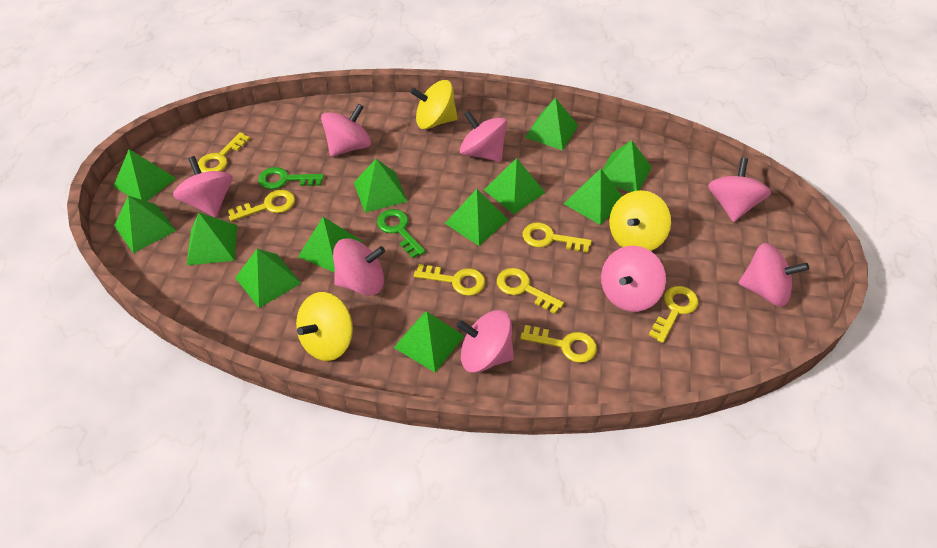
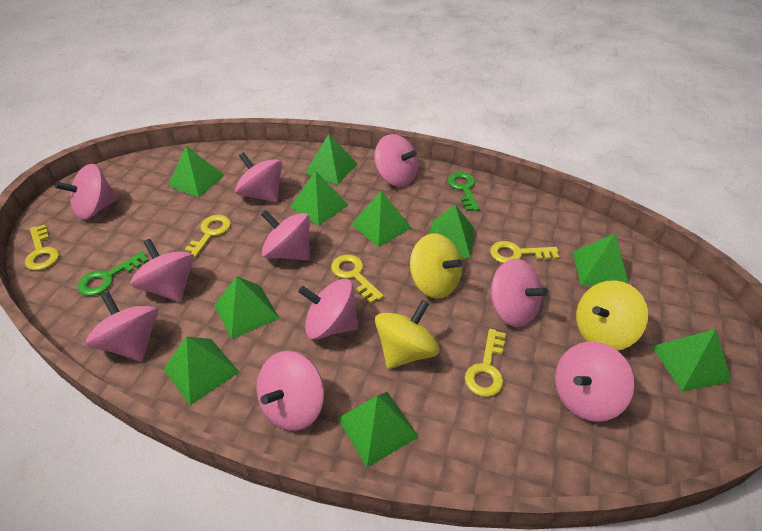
green pyramid: [113,149,176,201] [114,196,176,253] [187,213,237,265] [235,249,301,308] [298,217,362,273] [353,159,408,213] [394,312,464,372] [445,189,508,246] [484,158,545,214] [525,98,578,151] [564,169,622,225] [602,140,652,192] = 12 -> [163,337,239,405] [168,146,225,198] [214,276,279,339] [290,171,348,226] [305,134,358,185] [338,392,419,467] [352,191,411,247] [429,205,475,259] [573,234,629,286] [652,329,732,392] = 10
pink spinning top: [173,156,233,217] [321,103,371,157] [333,238,385,296] [456,310,514,373] [460,111,507,162] [601,246,666,312] [708,158,771,222] [738,243,809,307] = 8 -> [55,164,118,220] [86,292,158,361] [130,239,194,302] [235,152,282,203] [257,351,324,431] [261,210,310,260] [298,279,359,339] [374,134,418,187] [490,259,548,327] [555,342,634,422] = 10
yellow key: [198,132,250,173] [228,190,295,221] [414,264,485,296] [497,268,564,314] [520,325,597,363] [523,222,592,253] [649,286,698,343] = 7 -> [25,224,59,270] [183,215,231,259] [331,254,384,304] [465,329,506,397] [490,241,559,263] = 5

